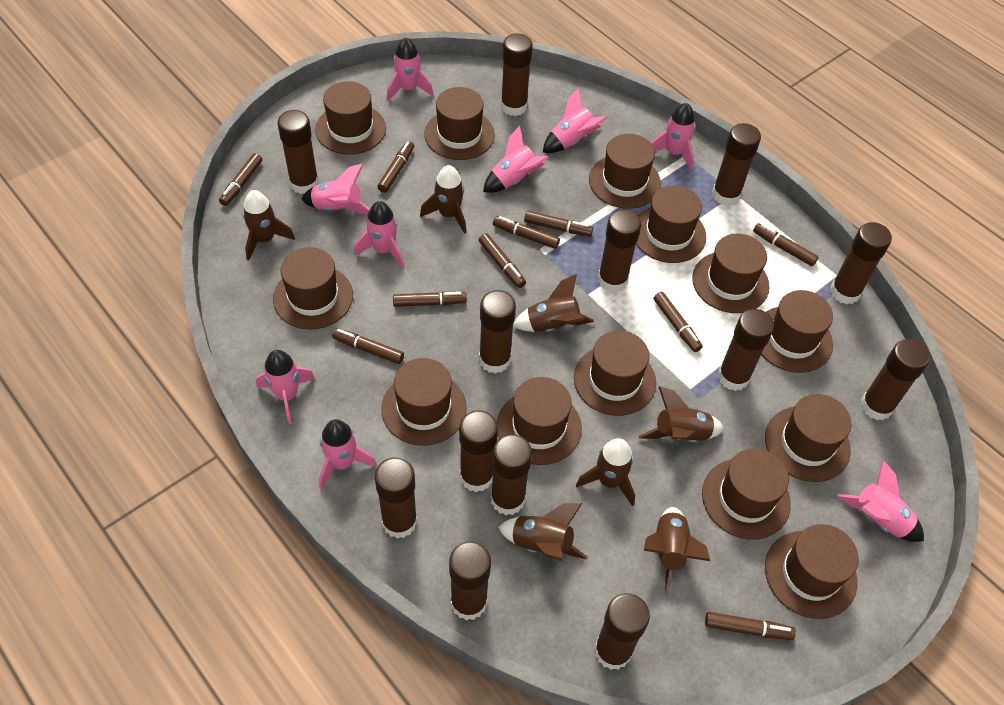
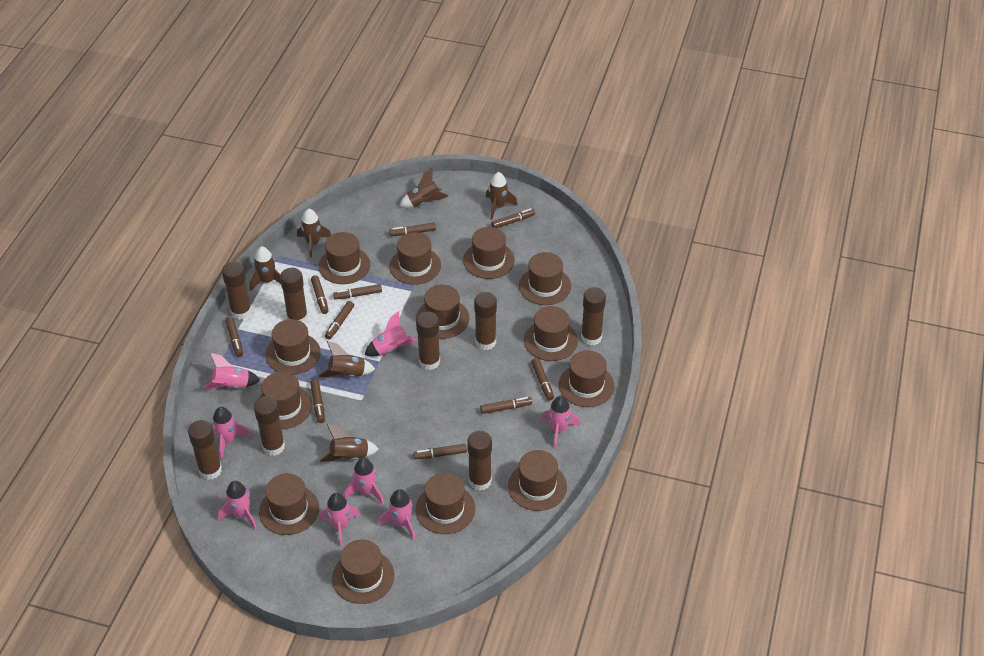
brown glue stick: [277,110,319,194] [375,457,417,539] [449,542,491,620] [459,410,498,492] [479,290,516,374] [491,434,532,515] [501,33,533,116] [594,593,650,670] [598,209,641,293] [712,123,761,206] [718,309,774,391] [830,222,892,304] [860,339,930,420] = 13 -> [188,420,222,480] [222,261,252,320] [254,396,285,456] [280,268,308,323] [416,311,440,370] [467,431,492,491] [474,292,497,350] [581,287,606,346] = 8
brown rocket: [242,190,295,261] [420,165,467,234] [498,503,588,561] [513,274,594,332] [576,438,635,506] [639,386,724,442] [644,507,710,595] = 7 -> [250,246,281,291] [297,209,331,258] [319,341,375,377] [320,424,379,462] [400,167,448,208] [486,172,518,220] = 6
pink rocket: [256,350,315,424] [302,163,370,214] [319,419,377,489] [354,201,404,268] [387,37,434,101] [483,126,549,193] [543,89,607,153] [651,103,696,171] [837,460,924,542] = 9 -> [203,353,260,389] [211,407,250,459] [218,481,257,529] [319,493,360,546] [344,458,384,505] [364,311,418,357] [378,489,415,540] [542,396,580,448] = 8

